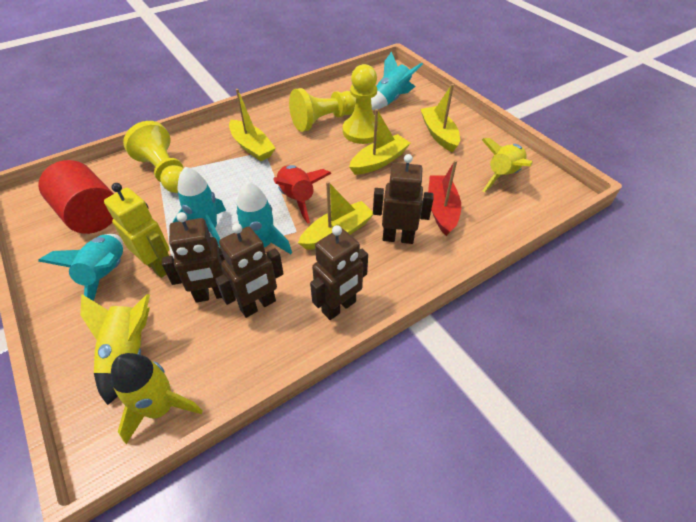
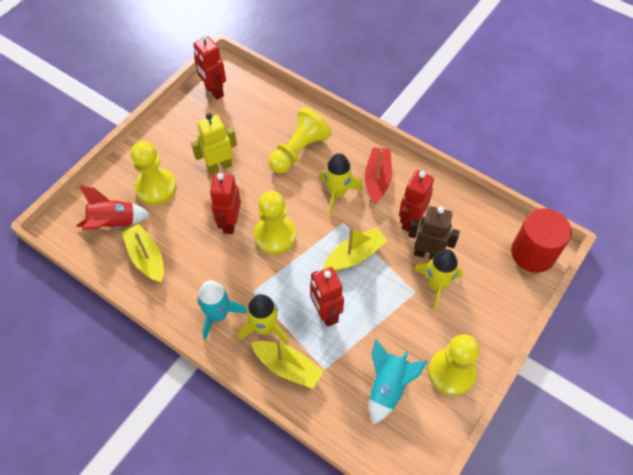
brown robot: [162,212,225,303] [215,223,284,318] [310,225,368,320] [373,154,434,244] = 4 -> [408,206,460,260] = 1
red robot: none = 0 -> [193,34,226,100] [210,173,241,234] [310,267,344,327] [399,170,434,232] = 4
turquoise rocket: [38,234,123,301] [173,167,226,247] [236,182,292,254] [371,51,423,110] = 4 -> [197,280,247,340] [369,339,427,424] = 2
yellow boat: [229,89,276,161] [298,181,373,250] [349,109,411,175] [420,84,460,152] = 4 -> [122,224,164,282] [251,338,324,389] [323,227,388,271] = 3
yellow pawn: [123,121,184,193] [289,88,356,132] [343,64,377,144] = 3 -> [131,141,177,205] [254,191,296,255] [269,108,332,173] [428,334,479,396] = 4

